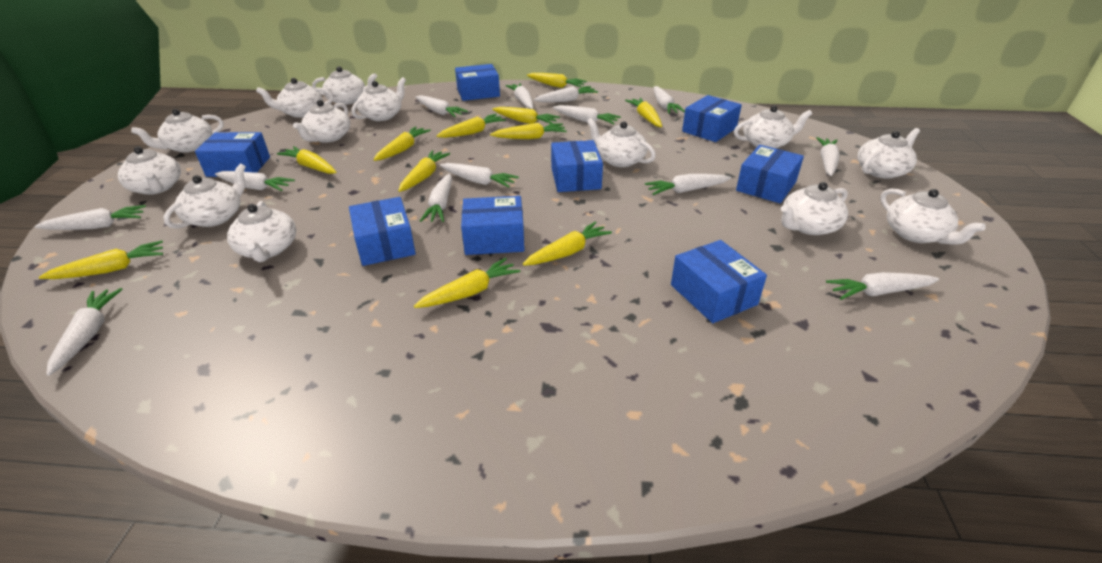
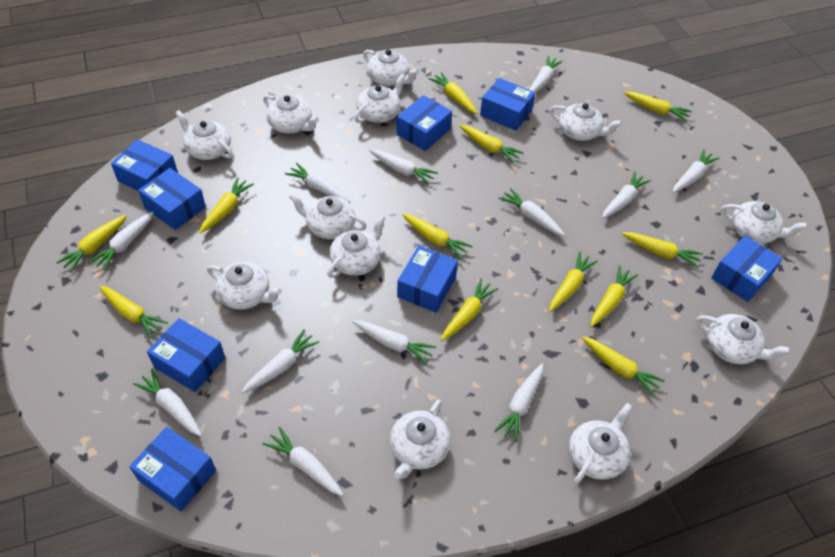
white carrot: [34,205,146,230] [47,288,123,376] [215,171,295,191] [416,95,468,117] [420,173,452,222] [440,163,519,188] [505,83,533,109] [534,86,598,102] [553,105,621,124] [645,174,731,195] [654,86,685,114] [816,137,840,176] [826,272,939,300] = 13 -> [89,212,154,271] [133,369,202,436] [242,329,319,393] [263,427,344,496] [285,163,351,203] [352,320,436,364] [369,149,438,185] [494,363,543,442] [498,188,565,236] [529,56,563,93] [602,172,651,219] [673,149,720,193] = 12
white teapot: [118,146,181,195] [131,109,224,153] [164,163,246,229] [227,201,296,262] [256,78,333,118] [293,100,350,143] [312,66,377,105] [351,77,406,121] [587,118,656,167] [734,105,812,148] [781,182,848,235] [858,128,920,179] [880,188,986,245] = 13 -> [175,110,233,160] [207,262,282,310] [263,95,319,134] [289,193,366,239] [327,215,385,278] [354,74,405,123] [363,49,419,86] [390,400,451,479] [549,103,622,141] [569,403,633,484] [696,314,790,364] [721,201,807,244] = 12
yellow carrot: [39,241,163,279] [277,146,337,174] [374,126,431,161] [398,150,450,192] [414,258,520,308] [436,114,506,138] [490,123,567,139] [492,107,560,124] [523,221,612,266] [527,73,587,88] [625,98,662,127] = 11 -> [56,215,126,273] [99,286,168,338] [199,177,254,233] [402,214,473,259] [428,72,477,114] [441,279,499,341] [459,125,524,163] [549,252,598,312] [582,337,665,396] [591,265,638,327] [622,232,703,268] [624,92,692,122] = 12

